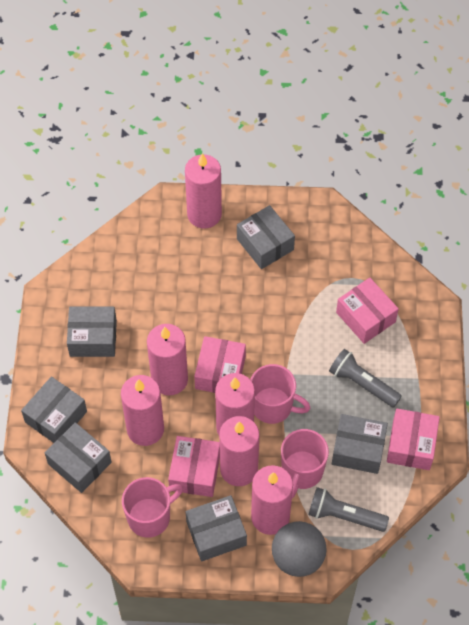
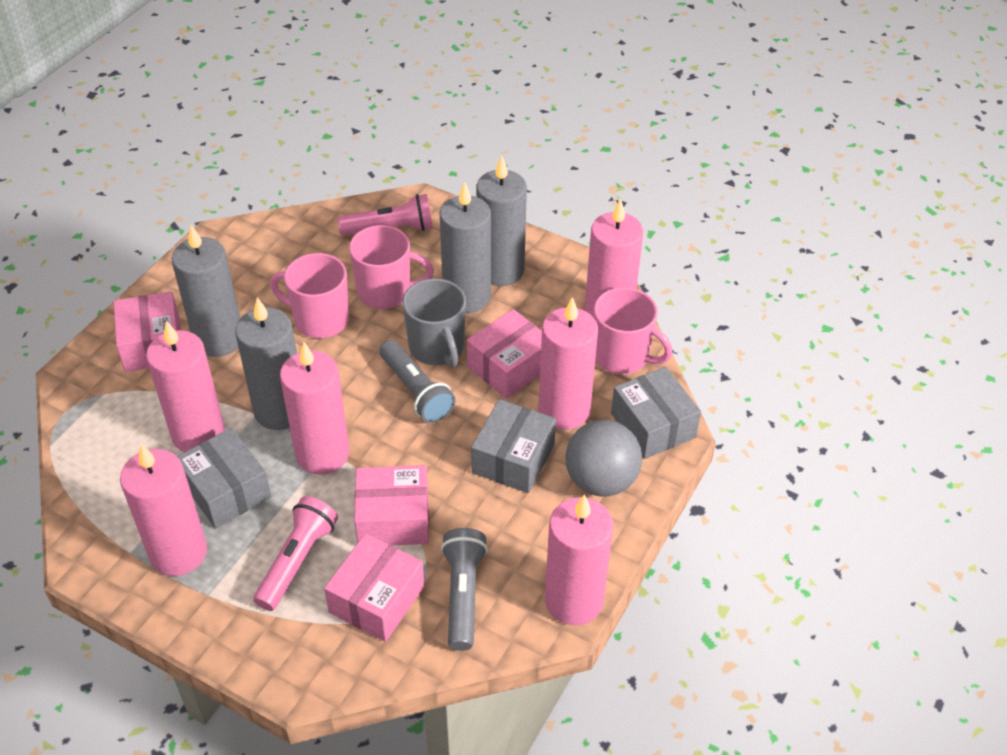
grey box: [21,376,87,443] [45,422,112,493] [67,307,117,357] [186,495,247,561] [237,205,295,269] [332,414,388,474] = 6 -> [177,428,271,528] [471,399,556,493] [611,367,701,459] = 3
grey candle: none = 0 -> [171,225,240,357] [235,297,297,430] [440,182,491,313] [476,156,527,286] = 4
grey mug: none = 0 -> [403,278,466,368] = 1
pink flashlight: none = 0 -> [253,496,338,611] [338,194,433,236] = 2

